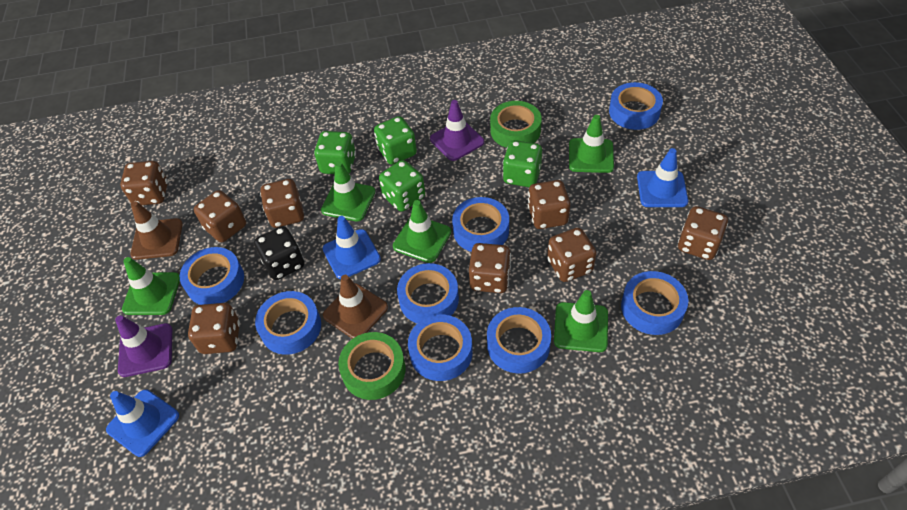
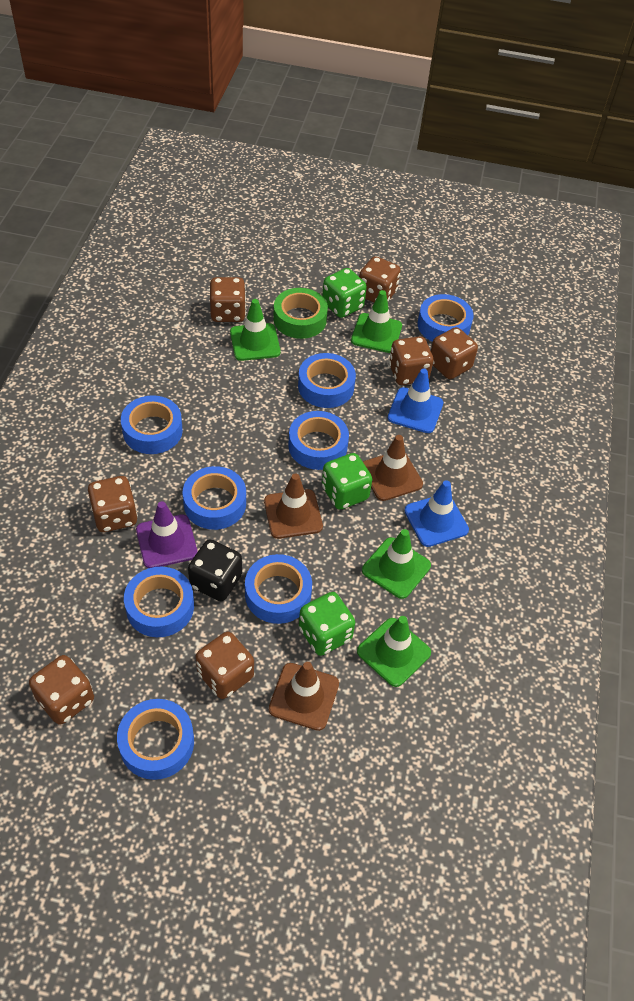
blue traffic cone: [106,390,179,457] [322,216,381,279] [637,148,688,207] = 3 -> [388,368,443,433] [404,480,469,547] = 2
brown dice: [120,161,168,205] [188,303,240,354] [194,190,246,242] [260,179,304,228] [469,243,511,293] [528,180,570,229] [547,228,597,282] [678,206,728,260] = 8 -> [29,655,94,725] [88,476,138,532] [195,632,254,699] [210,277,246,322] [359,256,401,302] [389,336,433,385] [431,327,478,379] = 7
brown traffic cone: [130,201,183,260] [323,275,388,339] = 2 -> [264,474,323,539] [269,662,339,731] [363,435,423,501] = 3
green dice: [314,131,356,174] [374,116,417,165] [379,160,425,212] [503,140,542,187] = 4 -> [299,592,355,656] [322,268,367,318] [322,453,372,510] = 3
green tape: [338,332,406,400] [490,101,542,148] = 2 -> [273,288,328,339] = 1
green traffic cone: [122,257,180,315] [321,162,375,221] [393,200,451,263] [554,290,608,352] [569,115,614,173] = 5 -> [230,299,281,361] [351,290,402,353] [357,616,431,687] [362,529,431,599] = 4
purple traffic cone: [115,315,172,377] [430,100,484,161] = 2 -> [136,501,198,568] = 1

